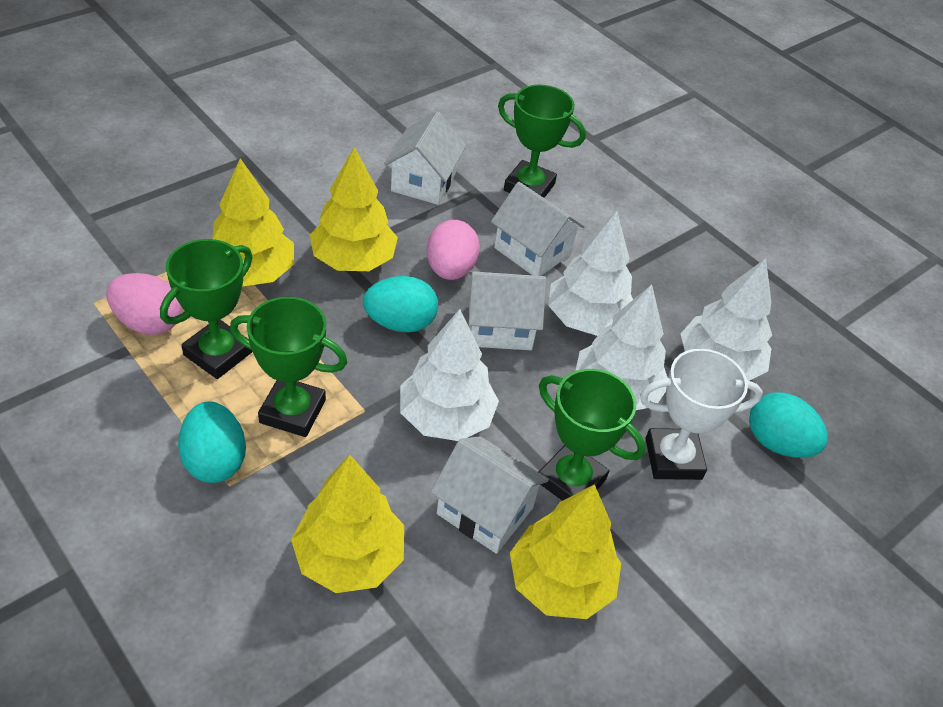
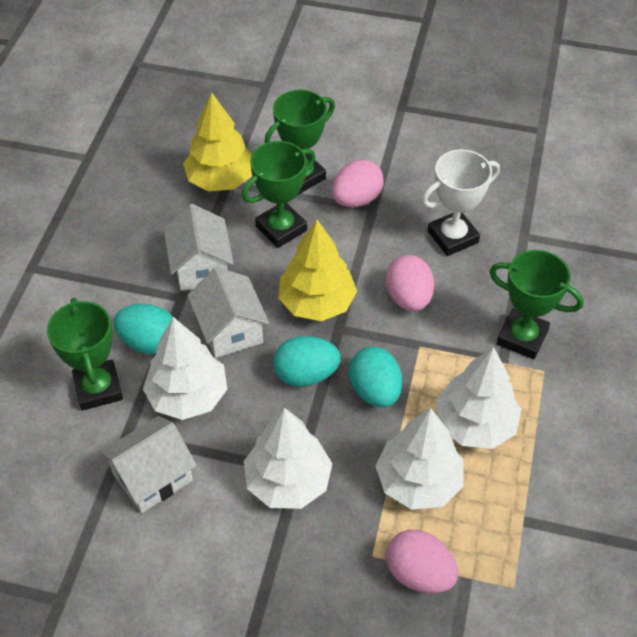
pink egg: [106,273,182,335] [427,220,480,280] = 2 -> [332,159,384,208] [386,255,434,312] [386,530,458,593] = 3
white house: [384,112,466,205] [430,436,549,554] [468,271,546,350] [491,182,585,276] = 4 -> [99,416,197,513] [164,204,234,291] [188,267,269,358] = 3
yellow tree: [212,158,294,286] [291,455,404,593] [310,147,398,271] [510,484,621,619] = 4 -> [183,92,252,191] [278,220,357,321] = 2

